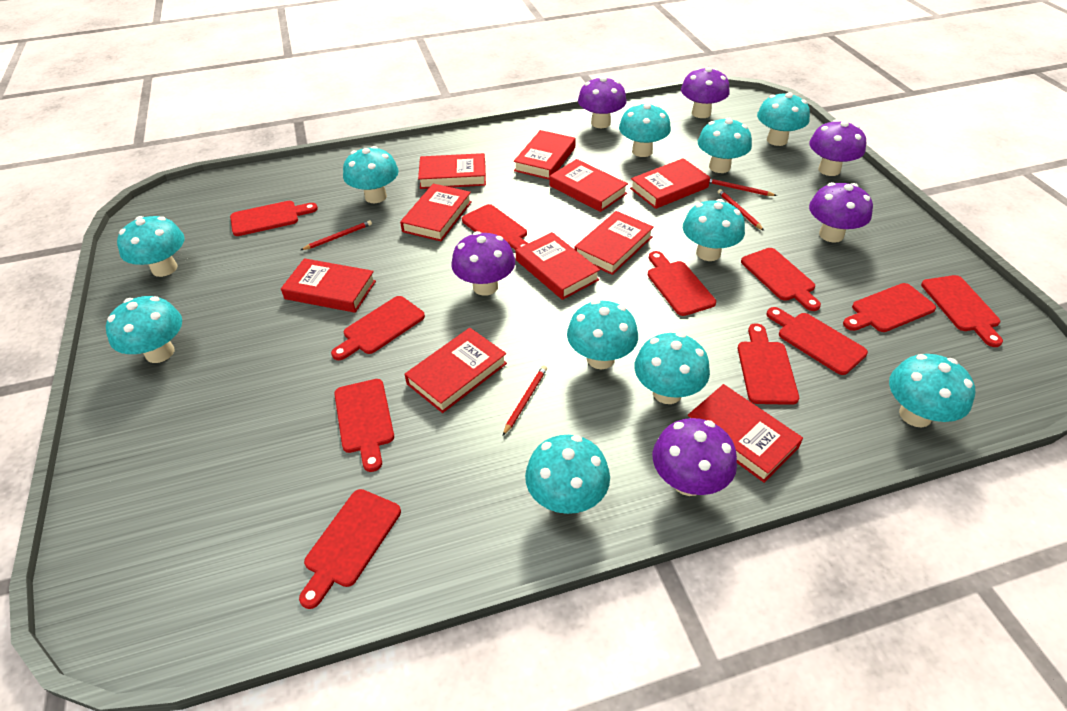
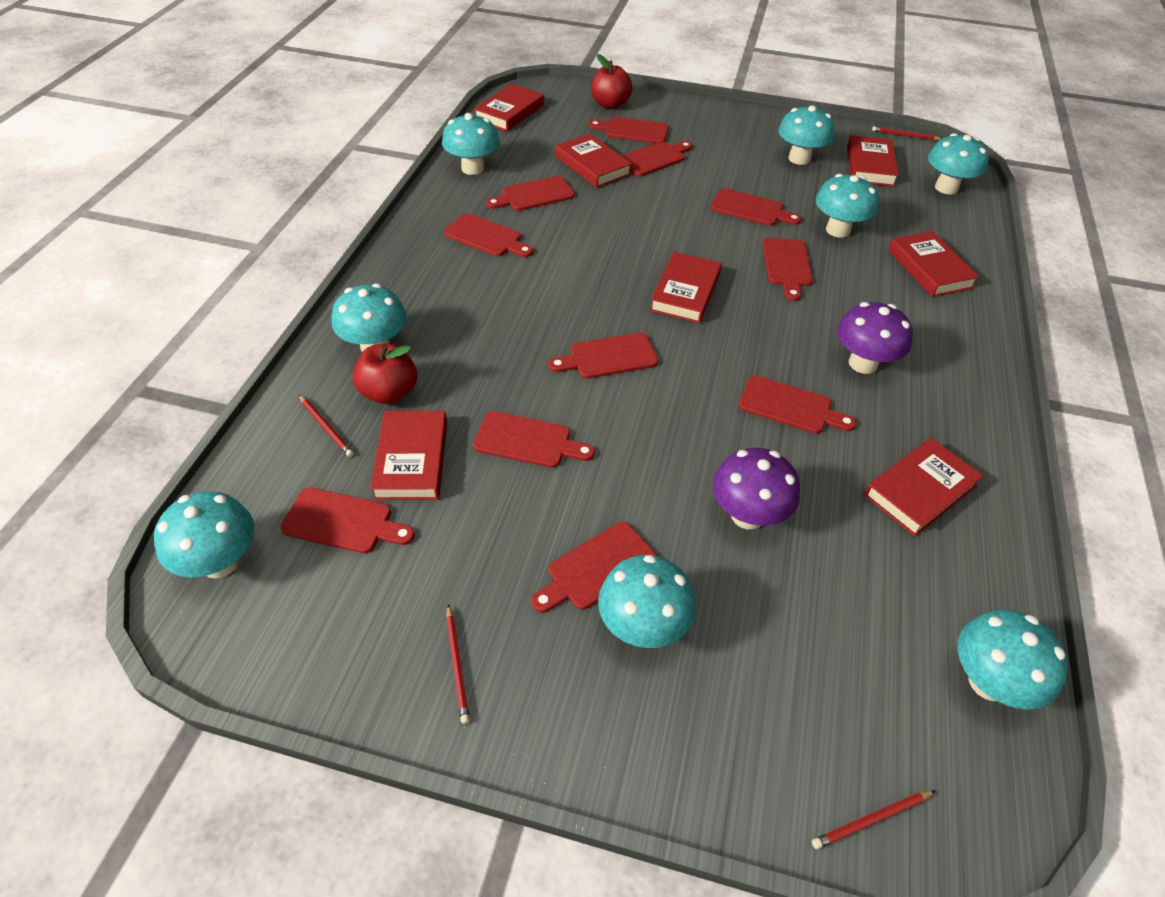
purple mushroom: [451,231,515,296] [578,76,627,128] [653,418,737,496] [681,67,730,118] [809,119,866,176] [809,182,873,243] = 6 -> [712,448,800,530] [837,302,913,374] = 2
red apple: none = 0 -> [353,343,417,404] [591,54,633,109] = 2
red book: [281,258,376,313] [400,184,472,241] [404,328,507,413] [418,153,486,189] [514,130,576,180] [516,232,600,300] [550,159,628,212] [574,211,654,275] [630,158,710,209] [688,384,803,483] = 10 -> [370,411,447,500] [474,84,544,131] [556,133,632,188] [650,252,722,323] [847,135,899,187] [864,438,983,537] [888,231,979,297] = 7
turquoise mushroom: [106,296,182,363] [117,216,184,277] [343,146,399,203] [525,435,610,514] [567,300,638,369] [619,103,671,157] [634,332,710,404] [683,199,745,261] [698,117,752,173] [757,92,810,146] [889,354,975,428] = 11 -> [154,491,255,579] [332,283,407,352] [442,113,500,175] [598,555,696,648] [778,105,834,165] [816,174,879,238] [928,133,989,195] [958,609,1068,710] = 8

